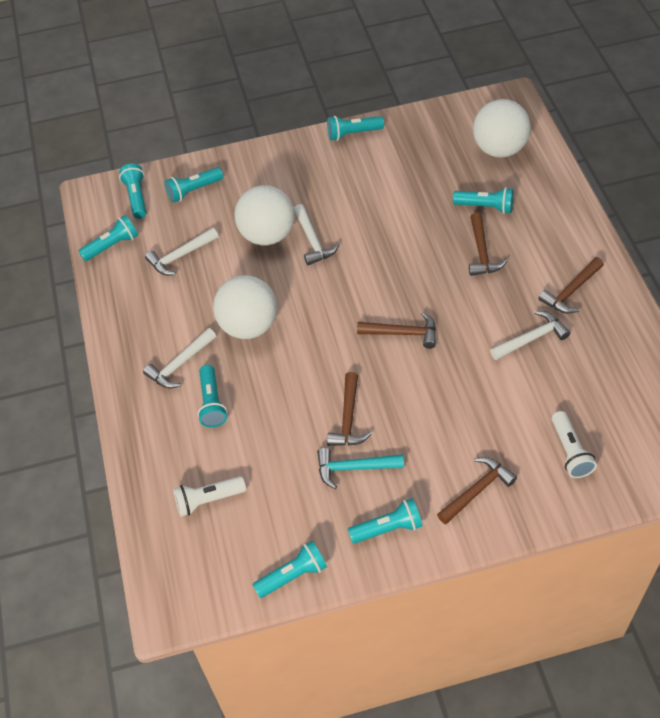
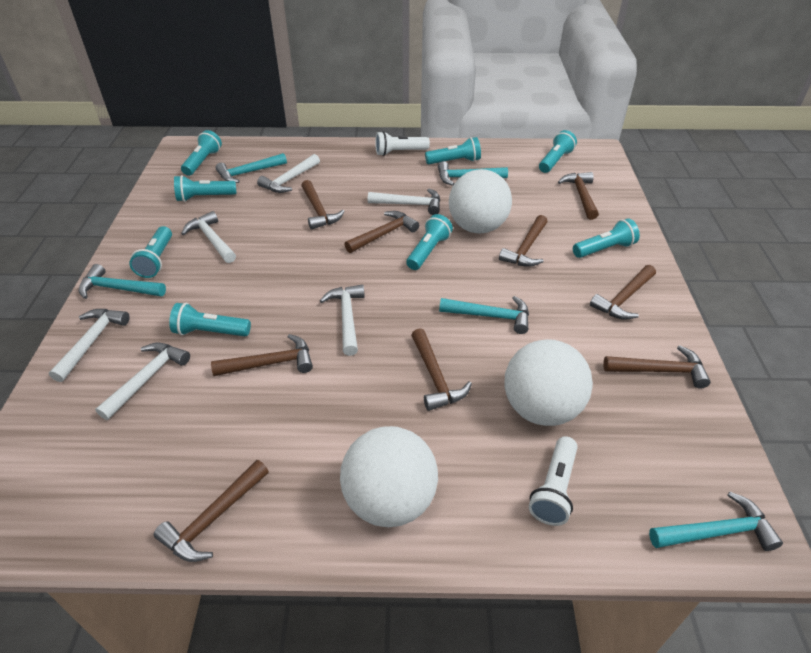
brown hammer: [327,372,371,446] [357,312,436,349] [437,457,517,524] [469,213,507,276] [538,257,604,314] = 5 -> [154,460,269,562] [211,334,313,376] [301,180,345,230] [344,211,419,253] [411,328,472,411] [499,215,548,267] [558,172,599,220] [590,265,656,320] [604,345,711,388] = 9
turquoise hammer: [317,448,404,489] = 1 -> [78,264,166,299] [216,153,287,183] [438,161,508,186] [439,296,529,334] [649,492,783,551] = 5
white hammer: [143,328,216,388] [145,228,219,276] [294,204,339,265] [490,311,570,360] = 4 -> [49,309,130,382] [95,343,190,420] [181,211,236,263] [257,154,320,193] [320,284,365,356] [368,188,440,215] = 6

